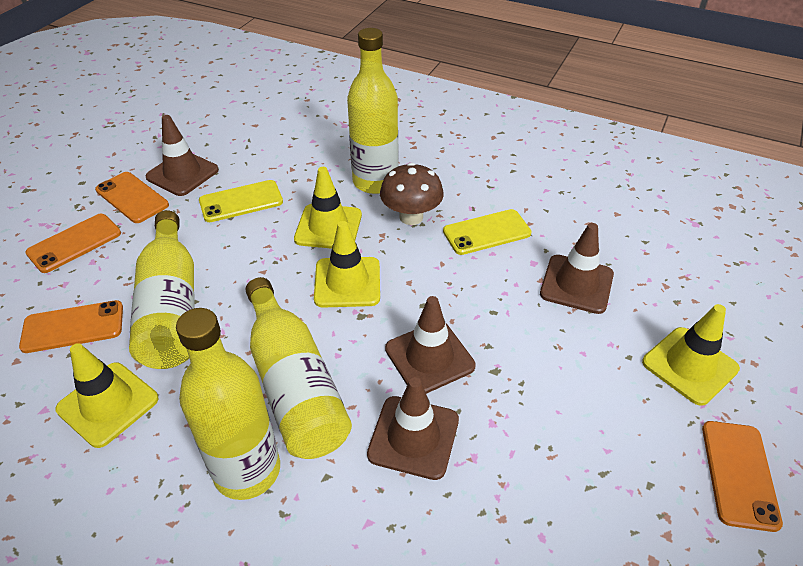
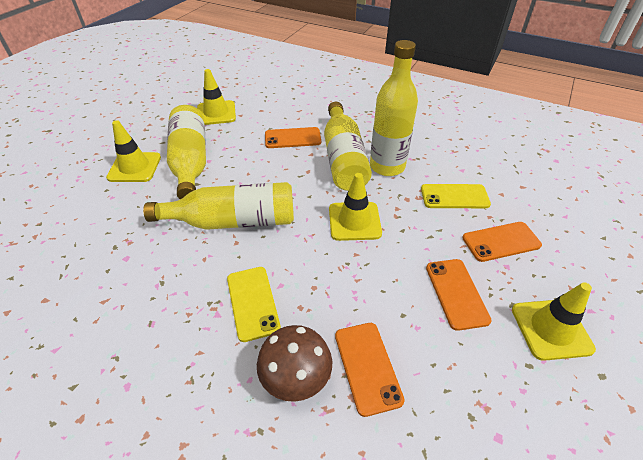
brown traffic cone: [145,115,219,196] [367,377,459,480] [385,296,476,394] [540,223,614,314] = 4 -> none = 0

